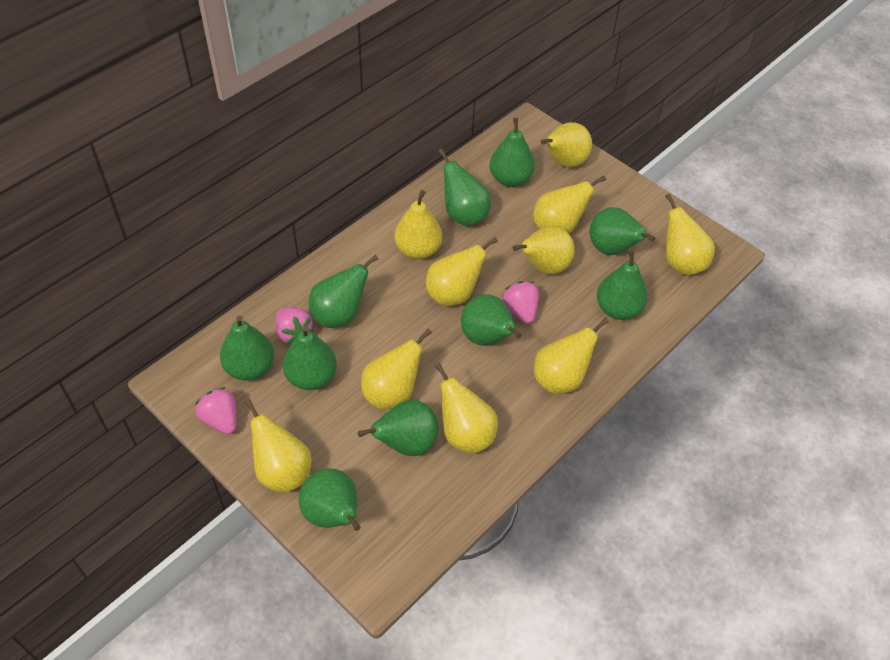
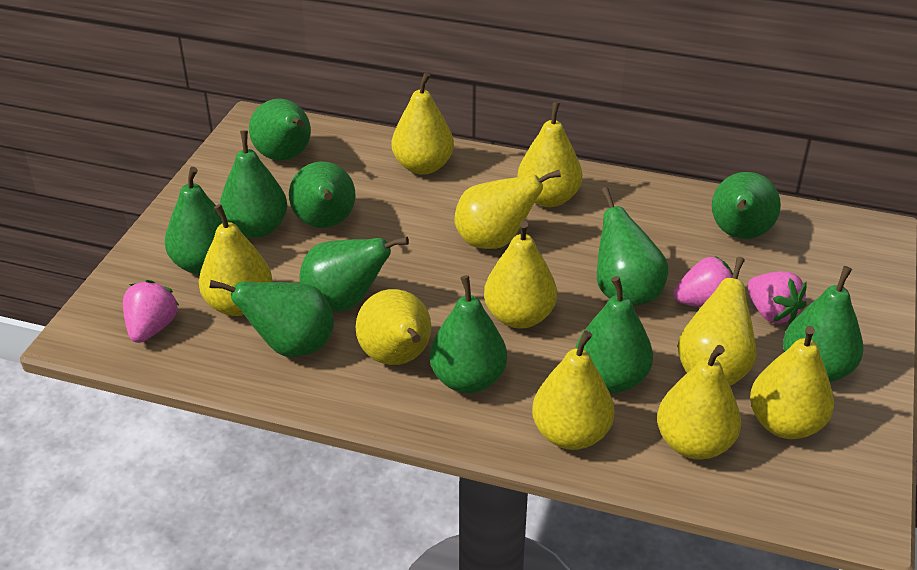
green pear: [220,315,274,381] [283,325,337,390] [299,468,361,531] [309,255,378,328] [358,400,439,456] [438,149,491,226] [461,294,522,346] [490,118,535,187] [590,207,655,255] [597,250,648,320] = 10 -> [165,167,229,274] [209,280,334,357] [220,130,287,238] [249,99,311,161] [289,162,356,228] [299,237,409,312] [429,275,507,393] [576,276,653,393] [597,187,668,307] [712,172,781,239] [783,266,864,382] = 11

